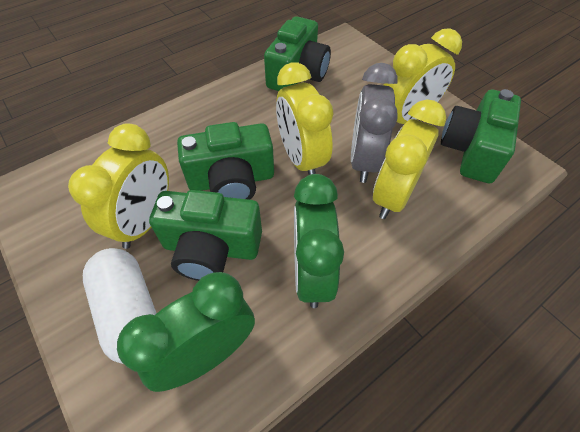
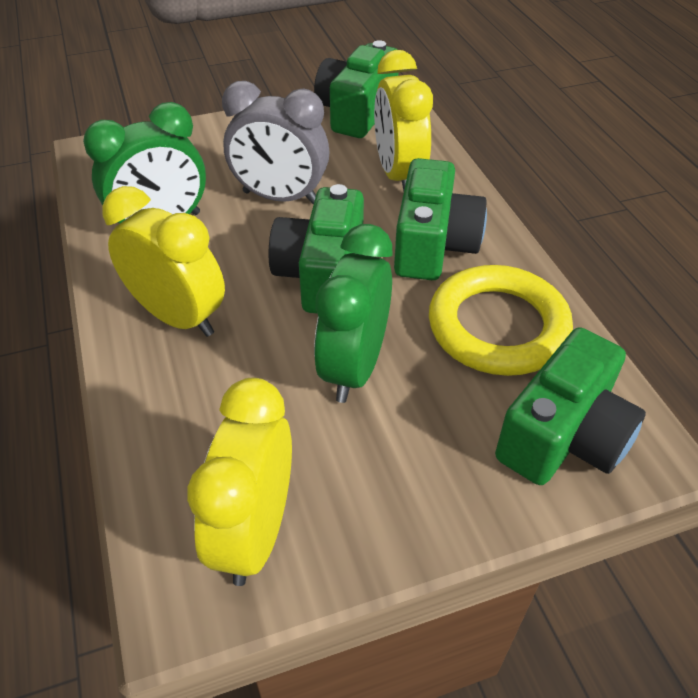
white capsule: [83,248,157,364] = 1 -> none = 0
yellow clock: [68,124,169,249] [276,62,334,175] [373,99,446,219] [384,28,462,124] = 4 -> [103,186,225,337] [187,378,292,586] [374,50,433,191] = 3
yellow ring: none = 0 -> [429,265,573,376] = 1

